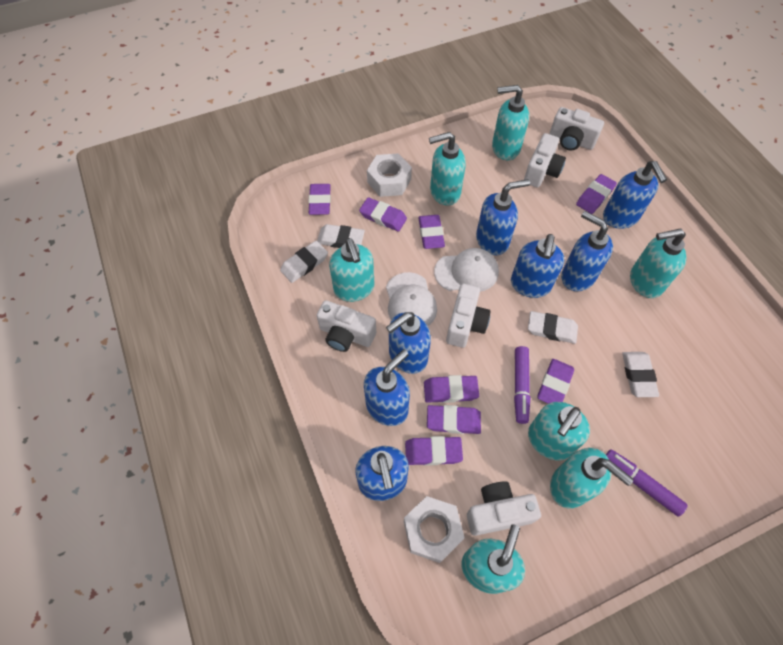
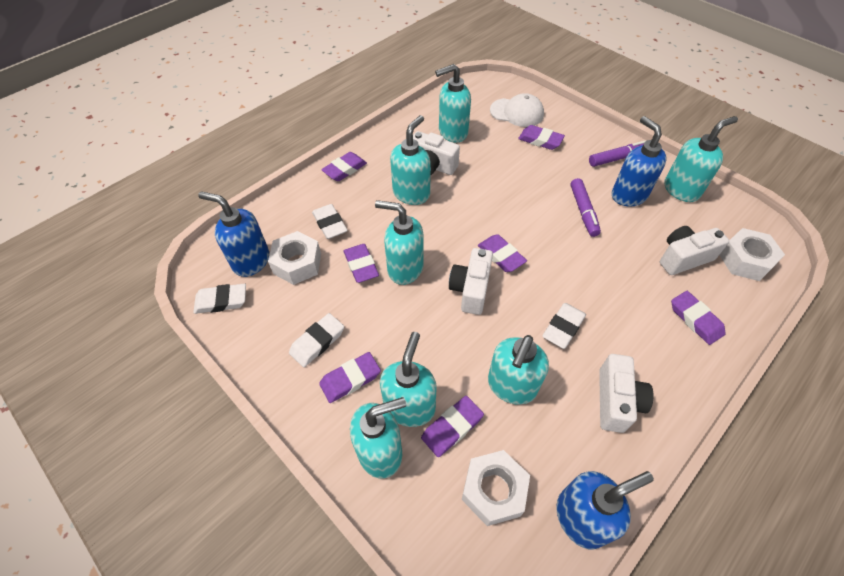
blue soap dispenser: [355,446,409,501] [364,350,410,426] [386,312,431,374] [476,179,530,255] [511,234,564,298] [561,211,613,291] [603,161,667,229] = 7 -> [198,191,269,277] [556,471,654,549] [612,116,667,207] = 3
purple eraser: [308,184,331,215] [359,198,407,232] [405,436,463,466] [419,215,445,249] [424,375,479,403] [427,405,481,434] [537,359,574,404] [576,174,617,214] = 8 -> [319,352,381,403] [321,152,367,181] [344,244,379,283] [421,396,484,457] [478,234,527,272] [518,125,565,150] [671,291,725,345] = 7
white camera: [317,300,376,352] [446,284,491,348] [467,481,541,536] [524,133,566,188] [550,107,604,150] = 5 -> [413,131,460,175] [449,248,493,315] [599,354,654,433] [660,226,729,275] = 4
white cap: [386,272,437,326] [434,248,499,292] = 2 -> [490,93,544,127] = 1
white nut: [367,153,412,197] [404,496,465,563] = 2 -> [268,231,321,285] [462,450,530,526] [720,228,785,281] = 3

